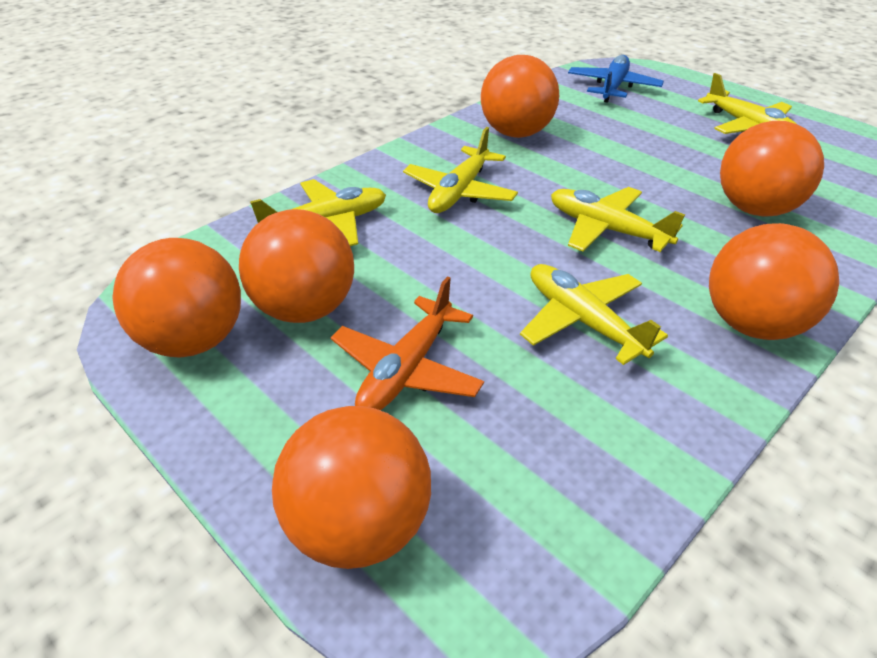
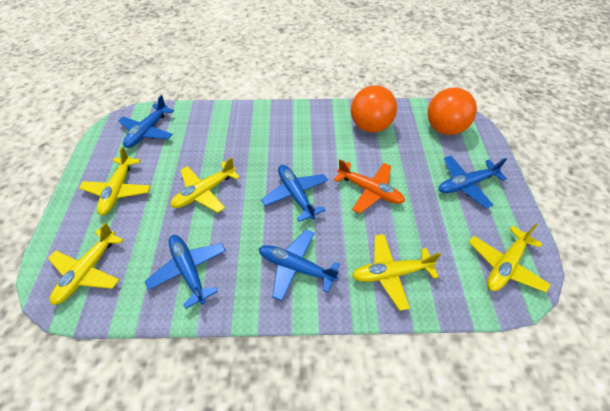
blue plane: [568,55,664,103] = 1 -> [118,95,174,148] [145,235,226,309] [259,230,340,301] [261,165,328,222] [439,156,507,208] = 5
orange ball: [112,238,241,358] [239,209,354,323] [272,406,431,569] [481,55,559,138] [709,223,839,340] [720,121,824,217] = 6 -> [351,85,397,133] [427,88,477,135] = 2

